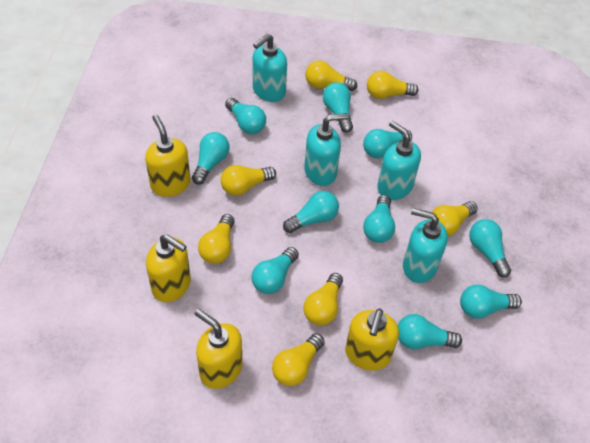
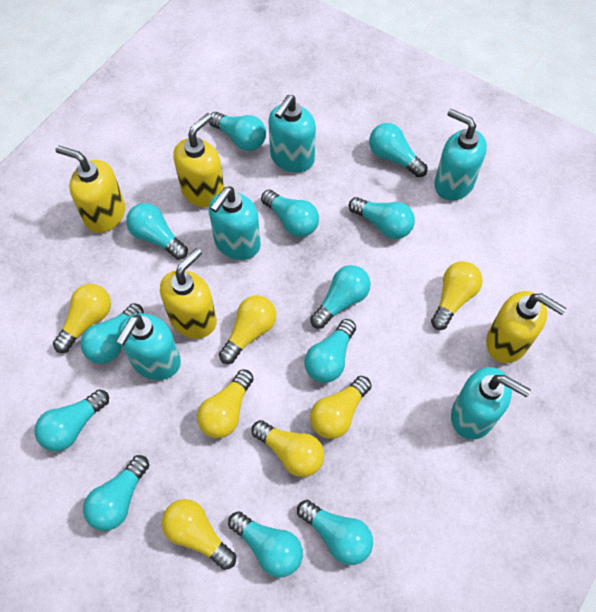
turquoise light bulb: [192,132,230,185] [225,98,266,134] [252,247,299,294] [283,191,339,233] [323,82,353,133] [363,129,412,158] [363,195,395,243] [397,314,462,349] [460,285,522,319] [469,219,511,278] = 10 -> [34,389,109,451] [80,303,144,364] [83,455,149,531] [126,203,188,260] [209,112,266,151] [228,511,303,577] [261,190,319,237] [297,500,373,565] [304,319,356,383] [310,265,371,329] [349,197,415,239] [369,123,428,177] = 12
turquoise soap dispenser: [253,34,287,102] [304,113,349,186] [377,121,421,200] [403,208,448,283] = 4 -> [116,313,181,380] [209,187,261,260] [268,95,316,173] [434,109,487,201] [451,367,531,440] = 5

